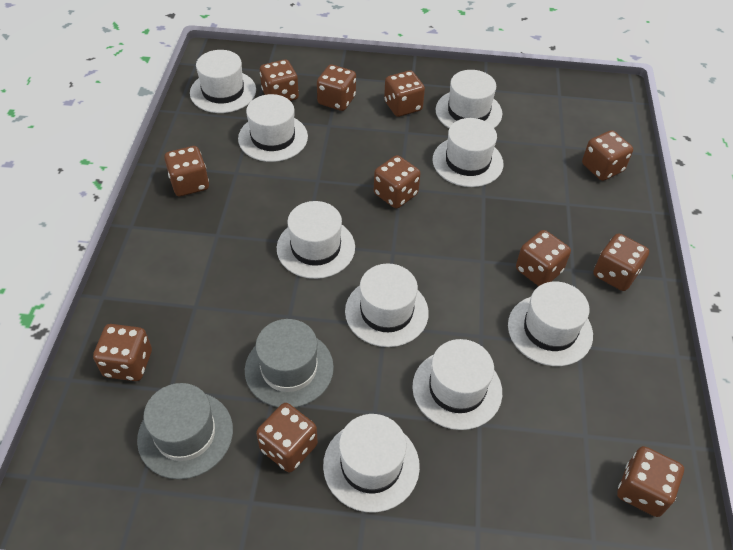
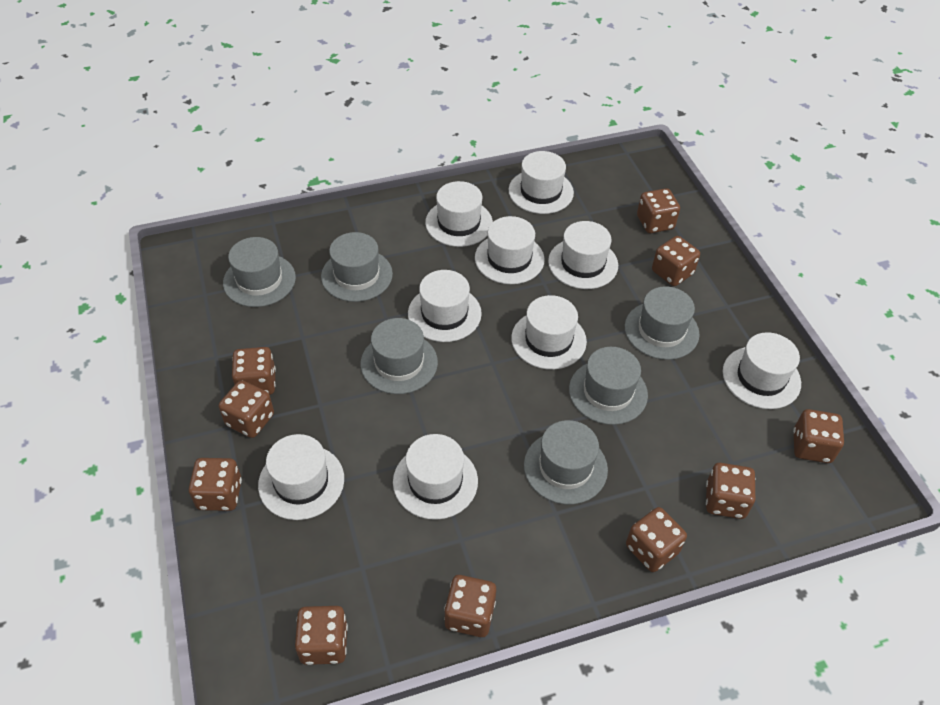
brown dice: [93,324,152,381] [164,146,209,196] [256,403,318,472] [260,59,299,101] [317,65,356,111] [374,155,421,209] [384,71,425,117] [516,230,571,286] [582,130,633,181] [593,233,649,291] [617,446,684,517] = 11 -> [189,458,242,511] [219,380,274,438] [232,347,276,395] [295,606,348,665] [444,575,496,637] [626,507,687,572] [637,188,680,233] [652,236,700,286] [706,463,755,519] [793,409,844,463] = 10
grey hat: [137,383,233,479] [245,319,334,408] = 2 -> [223,237,296,307] [321,232,393,302] [360,318,438,394] [524,420,608,504] [569,347,648,425] [624,286,700,360] = 6

